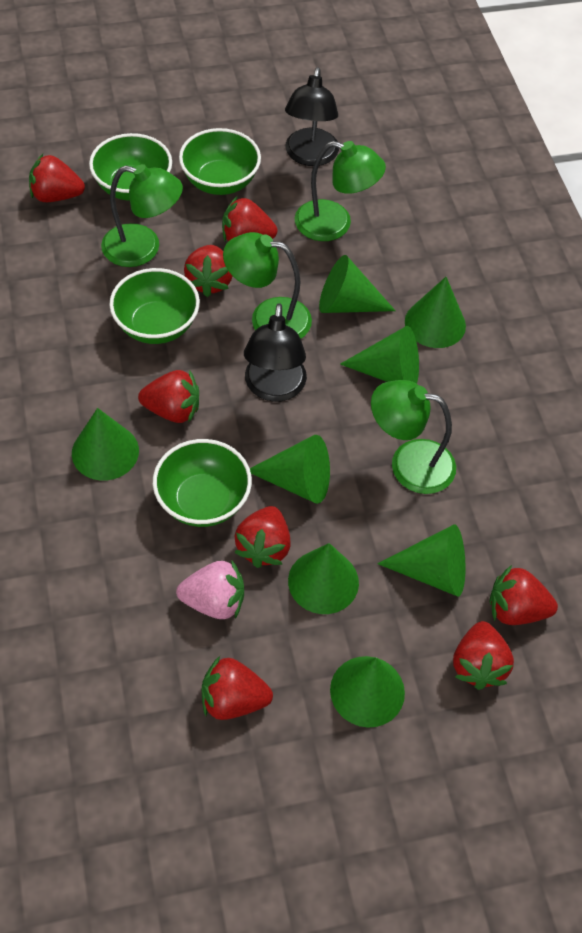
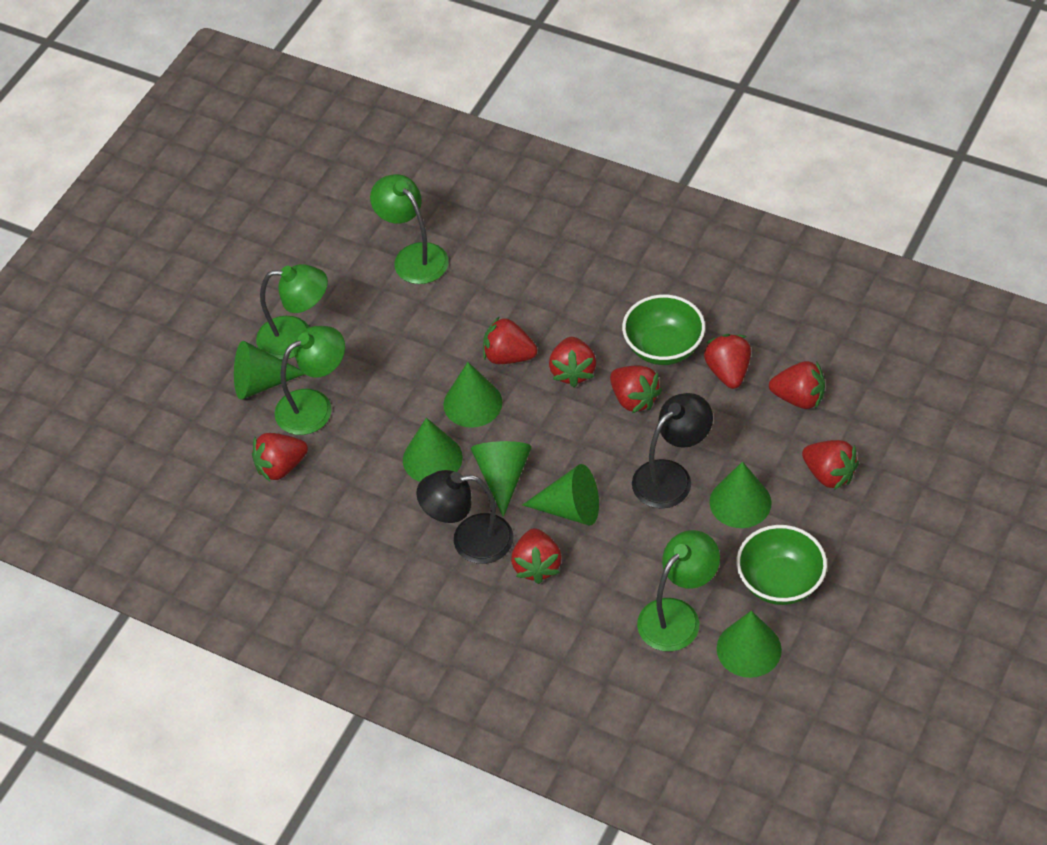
green bowl: [89,133,172,201] [109,268,200,344] [153,439,252,527] [179,128,261,195] = 4 -> [622,294,705,365] [736,525,827,605] = 2
green cone: [72,408,139,481] [250,435,330,504] [288,543,359,614] [319,255,396,313] [330,656,405,728] [340,326,419,384] [378,524,466,596] [405,277,466,348] = 8 -> [234,341,304,400] [403,418,463,482] [443,362,502,428] [471,441,532,517] [522,464,599,526] [710,462,771,528] [717,610,782,678] = 7
pink strawberry: [176,560,244,619] = 1 -> none = 0

